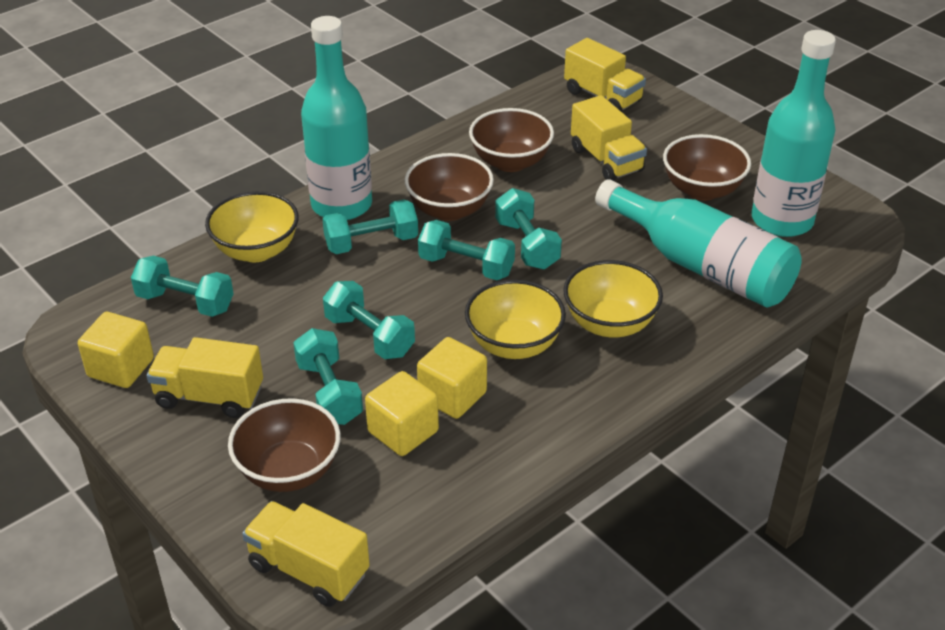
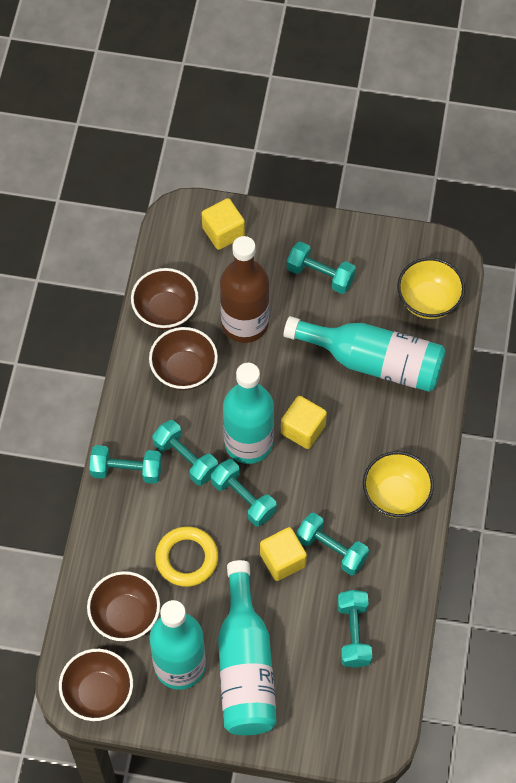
brown bottle: none = 0 -> [220,236,269,343] = 1
turquoise bottle: [301,16,372,220] [595,180,802,308] [751,30,836,237] = 3 -> [149,600,206,690] [218,560,277,735] [223,363,274,464] [283,316,446,392] = 4
yellow bowl: [205,191,299,262] [465,280,566,359] [563,260,663,338] = 3 -> [363,451,434,518] [397,258,465,319] = 2
yellow ring: none = 0 -> [155,526,218,587] = 1
yellow truck: [147,337,263,418] [242,501,370,607] [564,38,646,111] [571,95,647,181] = 4 -> none = 0

